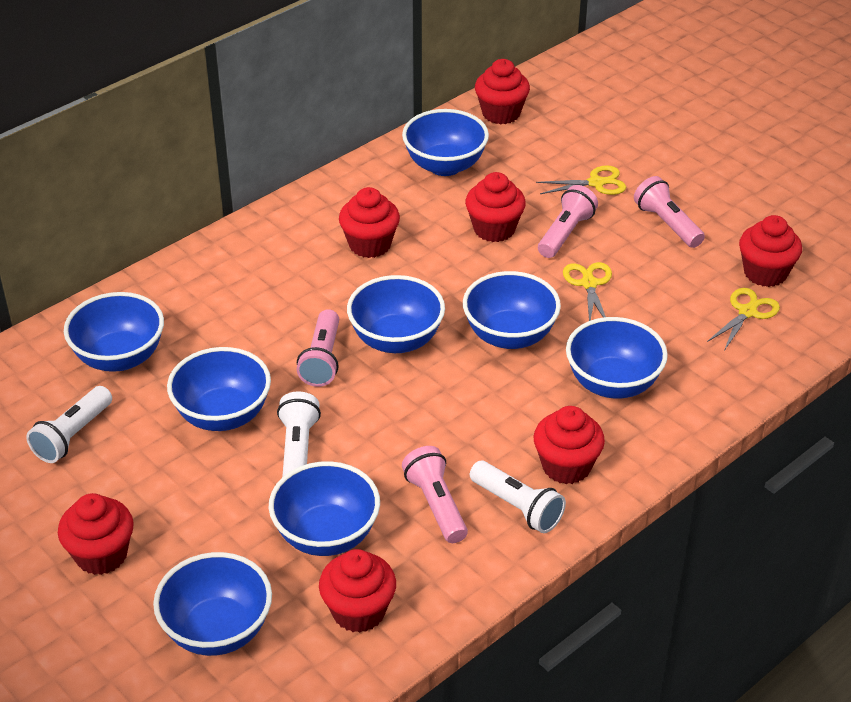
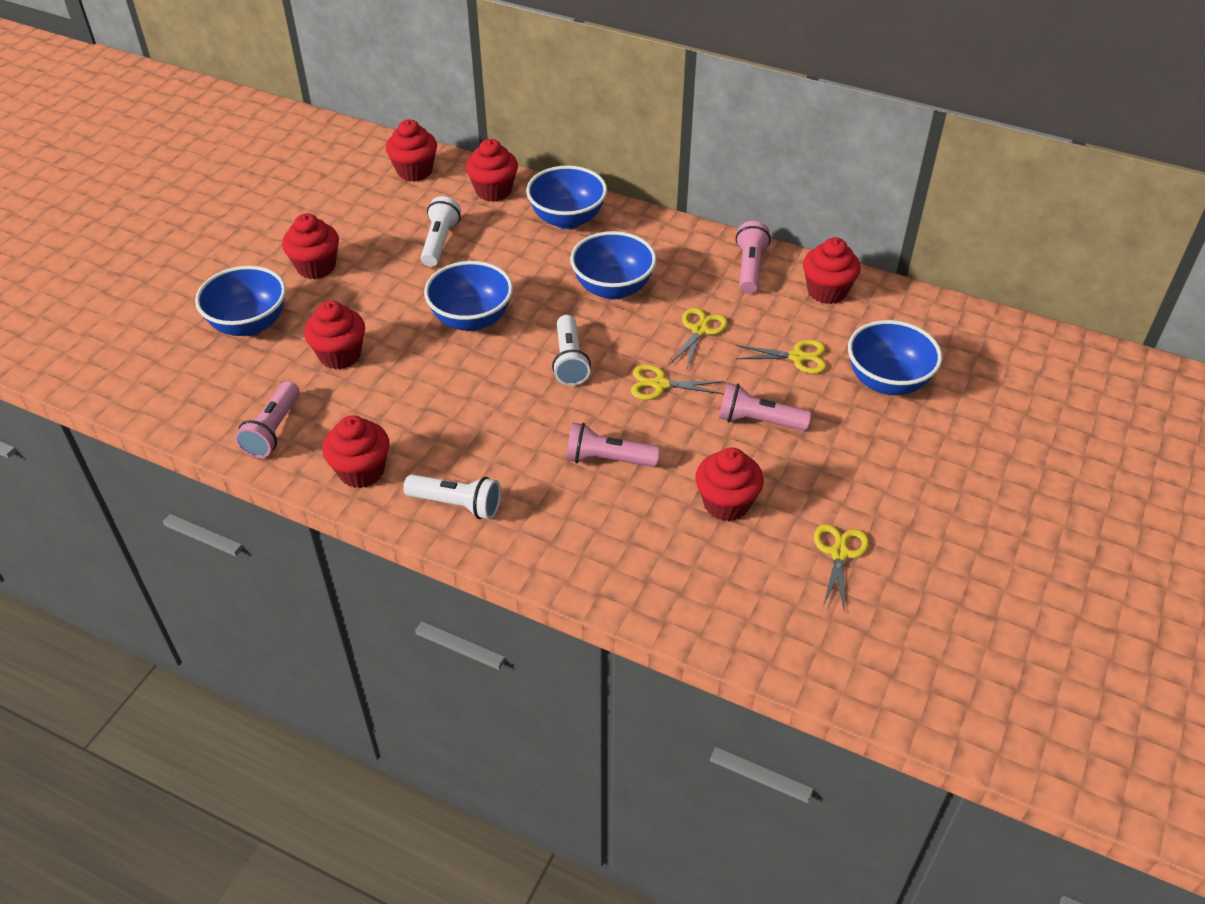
blue bowl: [64,292,164,372] [153,552,272,656] [167,347,271,431] [269,461,380,556] [347,275,445,353] [402,109,489,176] [463,271,561,349] [566,317,668,399] = 8 -> [195,266,286,336] [424,261,513,331] [526,165,607,229] [570,231,656,300] [848,320,942,395] = 5
yellow scissors: [536,165,626,195] [563,262,612,321] [707,288,780,351] = 3 -> [631,365,724,400] [669,308,728,371] [736,340,827,374] [814,524,869,613] = 4

